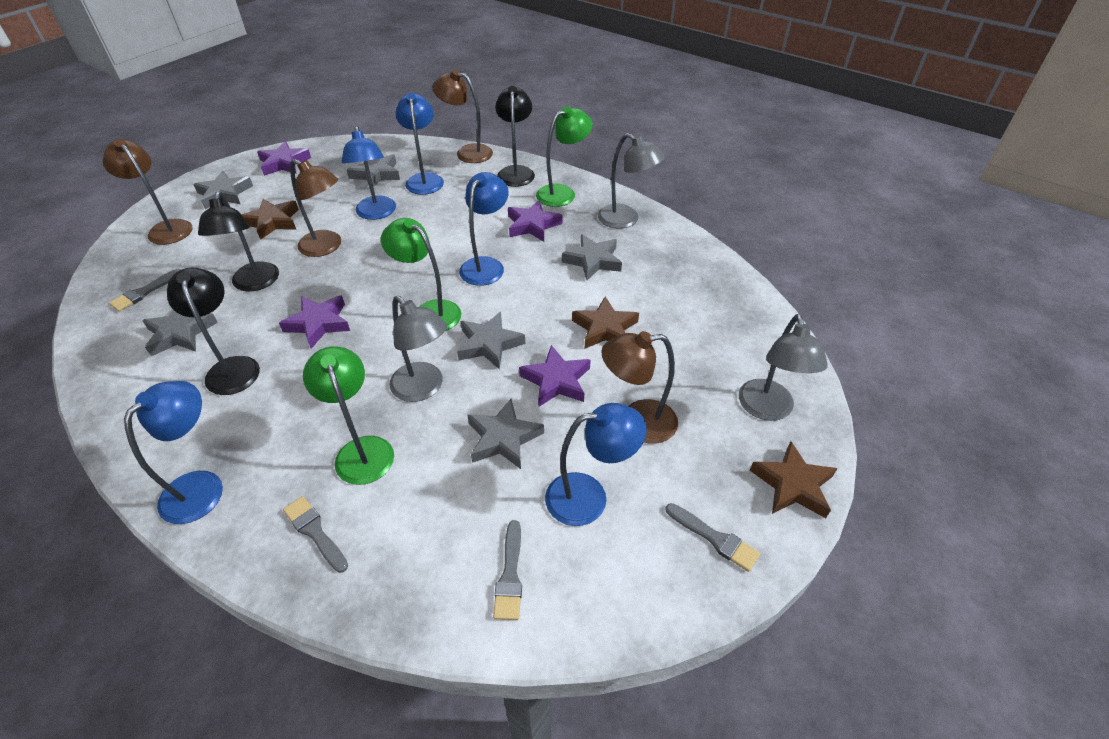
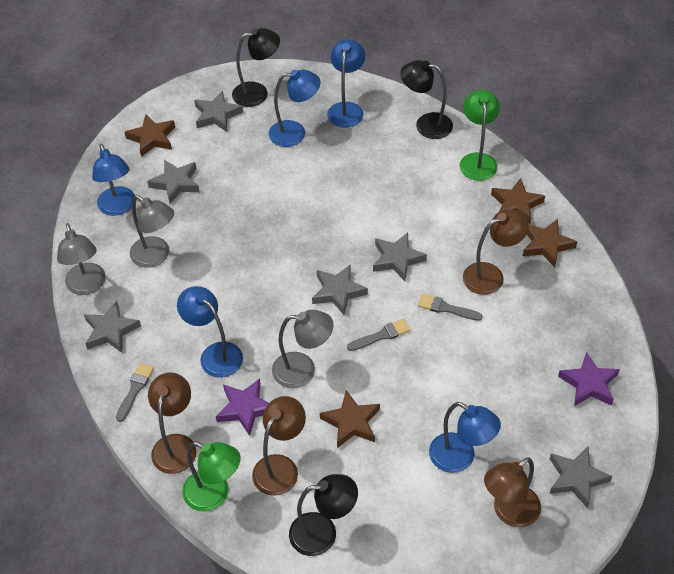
brown star: [241,199,299,240] [572,297,639,349] [750,441,838,518] = 3 -> [125,114,175,157] [320,390,380,448] [491,178,545,224] [523,219,577,267] = 4
green lamp: [303,346,394,485] [381,218,461,331] [536,106,593,207] = 3 -> [182,442,240,511] [459,90,500,181] = 2
grey brush: [109,269,181,312] [283,496,348,573] [493,520,522,620] [665,503,760,572] = 4 -> [116,363,154,422] [347,319,410,351] [418,294,483,321] = 3
purple star: [257,141,311,176] [279,295,350,349] [508,200,563,242] [519,345,591,407] = 4 -> [216,379,269,436] [558,352,620,406] = 2

